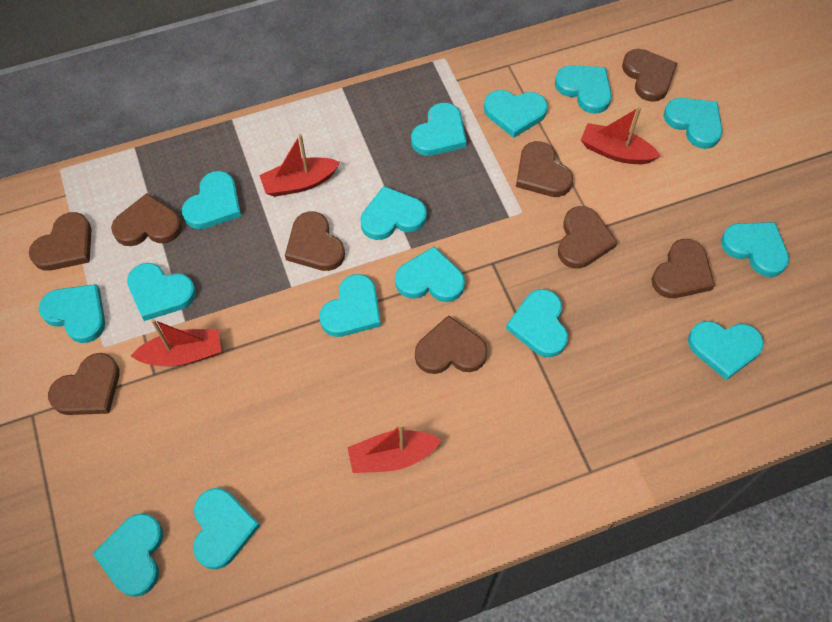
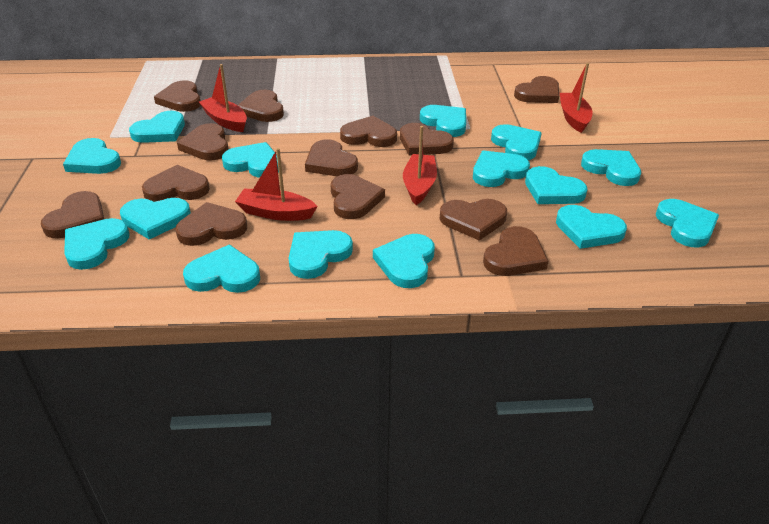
brown heart: [29,212,92,271] [48,353,120,415] [111,193,182,246] [285,211,345,271] [415,315,488,374] [516,141,573,197] [558,206,617,269] [622,49,677,102] [652,239,715,298] = 9 -> [41,191,104,239] [142,165,210,202] [154,80,201,112] [175,202,247,246] [177,123,229,161] [238,90,284,122] [305,139,358,176] [331,174,385,219] [340,116,397,147] [400,123,454,156] [440,199,507,240] [483,226,548,276] [514,76,559,103] = 13

